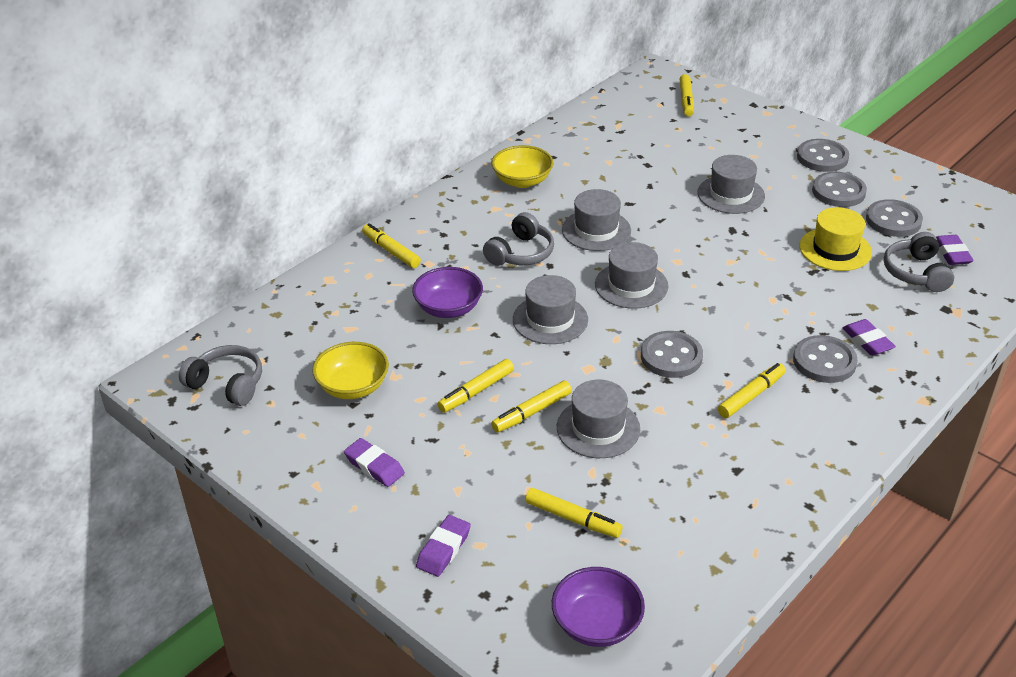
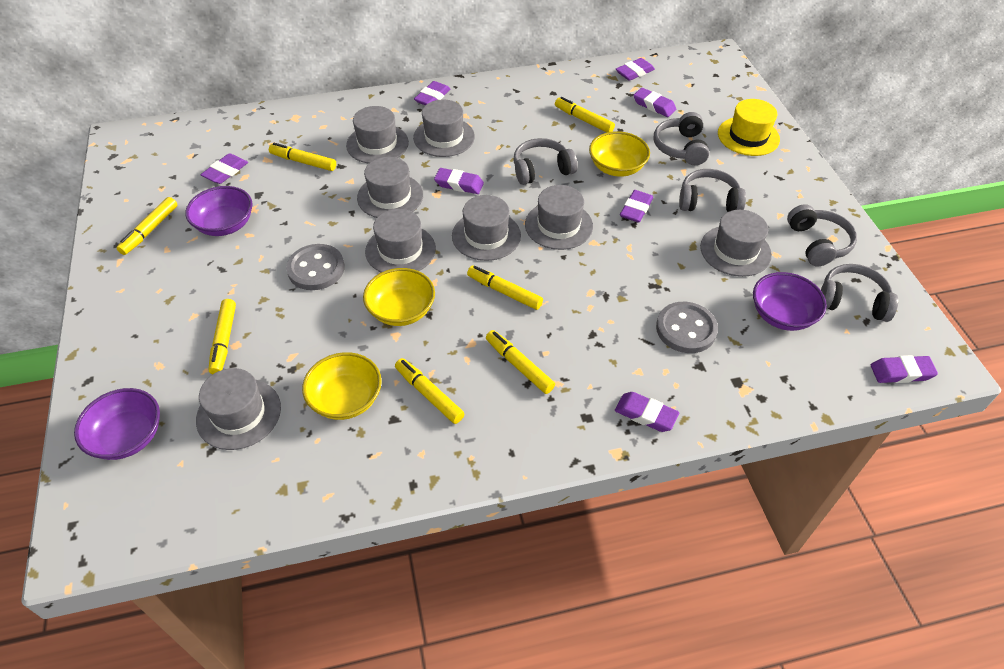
grey button: [641,331,703,378] [793,335,858,383] [797,139,849,172] [812,172,867,207] [866,199,923,237] = 5 -> [286,244,345,290] [656,302,718,353] = 2
grey hat: [513,275,588,344] [557,380,640,458] [562,189,631,251] [595,242,668,309] [697,155,765,214] = 5 -> [196,368,281,450] [346,106,409,164] [357,157,423,218] [365,209,436,272] [413,100,475,157] [452,195,521,261] [525,185,593,250] [700,210,772,277] = 8
grey headphones: [179,345,262,406] [483,212,554,266] [884,232,954,292] = 3 -> [514,138,577,185] [654,112,709,165] [679,169,746,212] [787,204,857,266] [821,264,898,322] = 5
purple bowl: [412,267,483,318] [552,567,645,647] = 2 -> [74,388,160,460] [185,186,253,236] [753,272,827,331] = 3
purple eraser: [344,438,405,487] [416,515,471,577] [842,319,896,356] [936,235,974,265] = 4 -> [201,153,248,184] [414,81,450,105] [434,168,484,194] [615,392,679,432] [616,58,655,81] [620,190,653,223] [633,88,676,117] [871,355,938,383] = 8
yellow bowl: [312,342,389,399] [492,145,553,188] = 2 -> [302,352,382,420] [363,268,435,326] [589,131,650,176] = 3
yellow marker: [362,223,421,268] [438,359,514,413] [491,381,572,432] [525,488,623,538] [680,74,694,117] [718,363,786,418] = 6 -> [117,197,177,255] [208,299,236,374] [269,143,336,171] [395,358,464,424] [467,266,543,310] [486,330,555,394] [555,97,615,132] = 7

